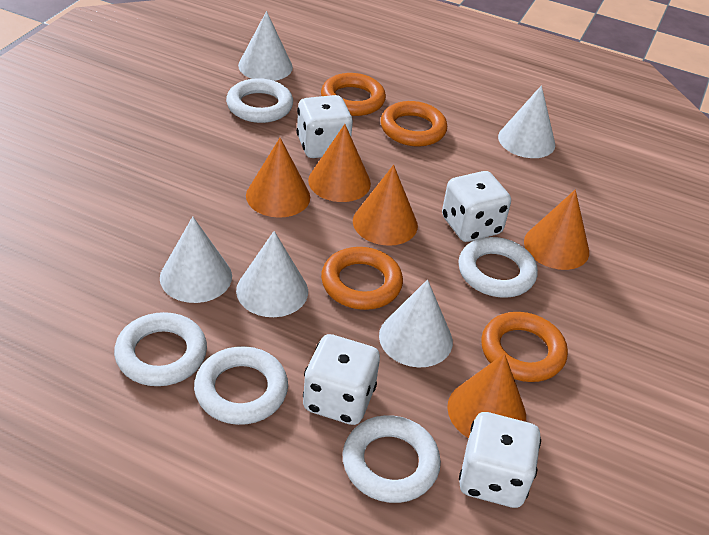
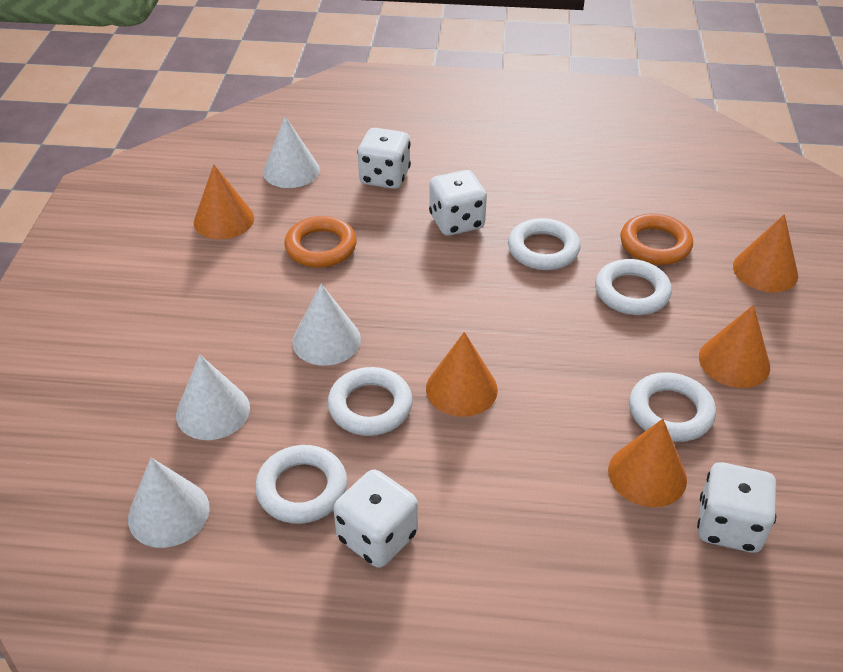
orange ring: [321,73,386,116] [321,247,403,310] [381,101,447,147] [481,312,568,382] = 4 -> [284,216,357,268] [620,213,693,265] = 2
white cone: [160,216,232,303] [236,231,308,317] [238,11,293,81] [379,279,453,367] [498,85,555,158] = 5 -> [128,458,210,548] [176,354,250,440] [263,116,320,188] [292,284,361,366] = 4

